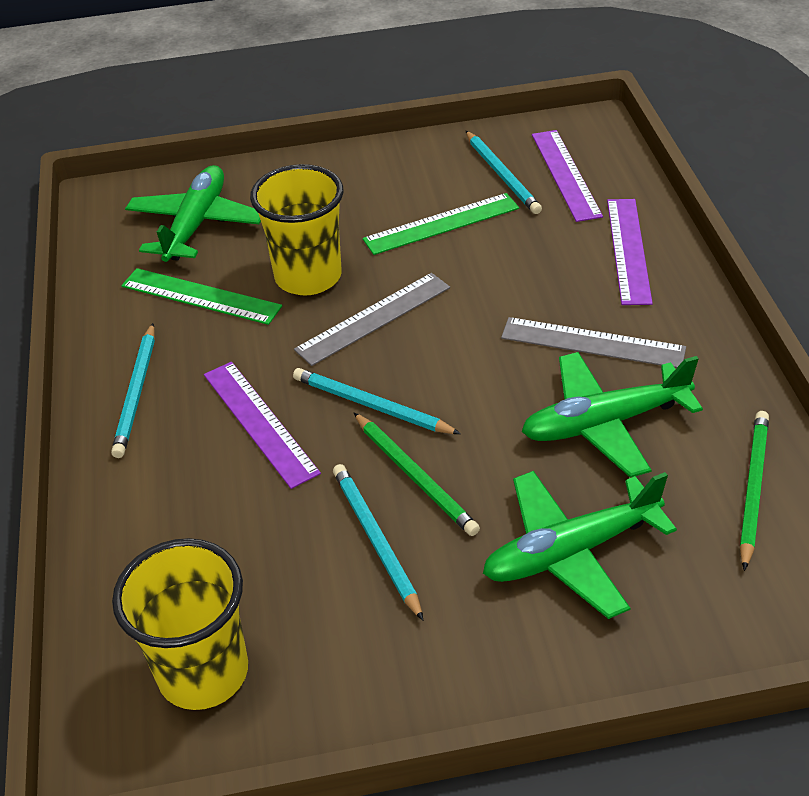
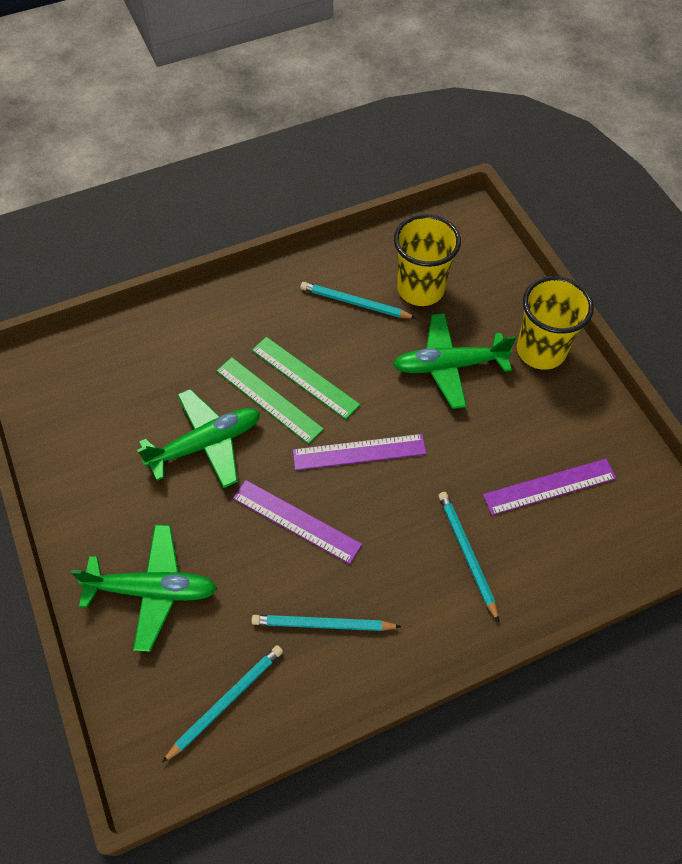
green pencil: [354,413,480,536] [740,411,769,571] = 2 -> none = 0
grey ruler: [294,273,450,366] [501,317,686,368] = 2 -> none = 0

